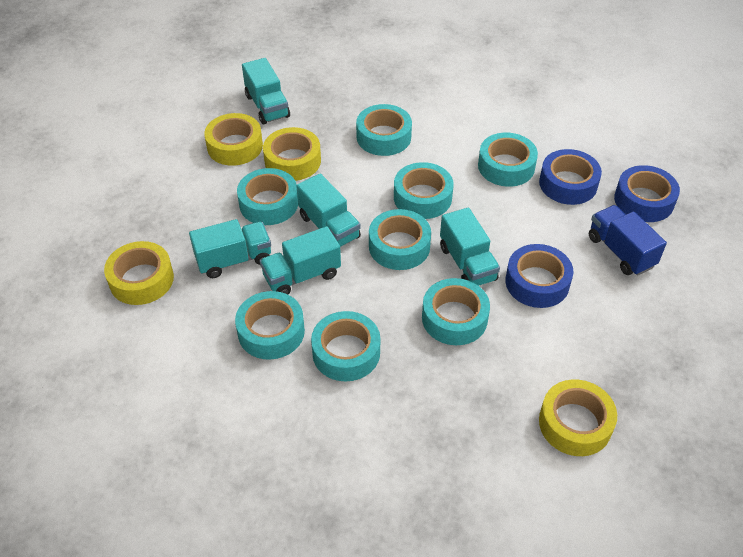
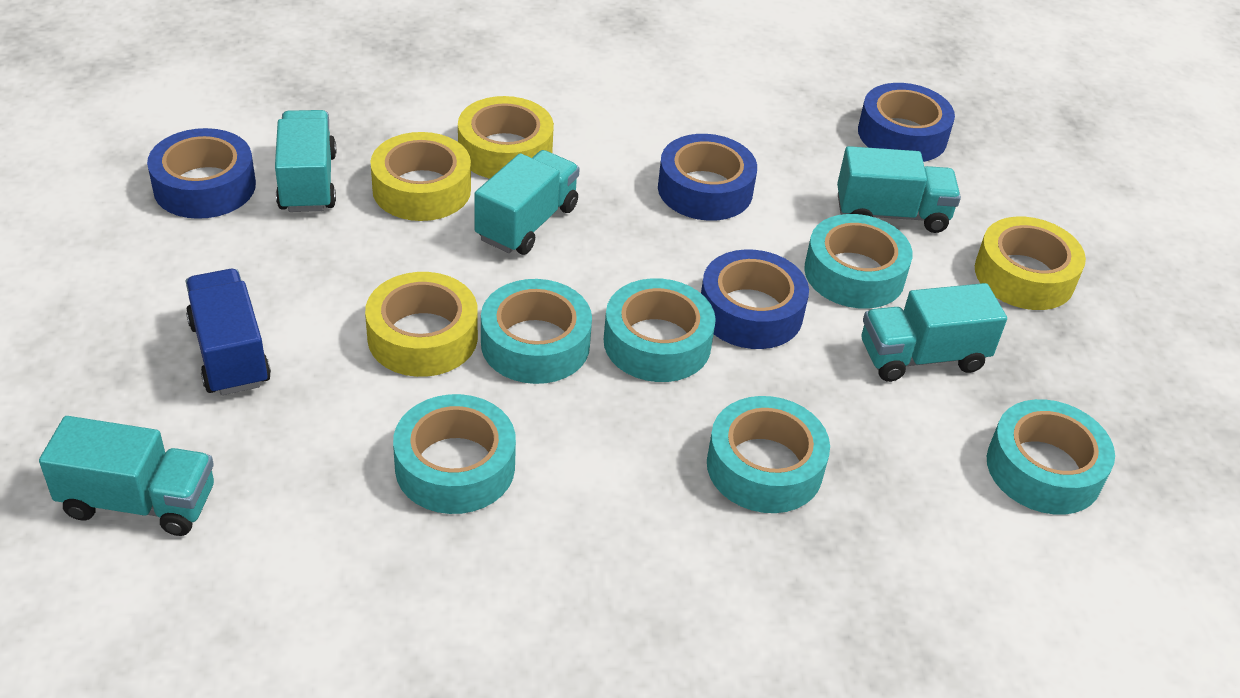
blue tape: [505,244,574,308] [539,149,602,205] [614,165,680,222] = 3 -> [147,128,256,219] [658,134,757,221] [701,249,809,349] [858,83,955,162] = 4
turquoise tape: [235,291,305,360] [237,168,298,225] [311,311,380,382] [356,104,412,156] [369,209,431,270] [394,162,454,219] [422,278,490,345] [478,133,538,187] = 8 -> [393,394,516,514] [481,279,592,384] [604,278,716,382] [707,396,830,513] [804,214,913,309] [987,399,1115,515] = 6

